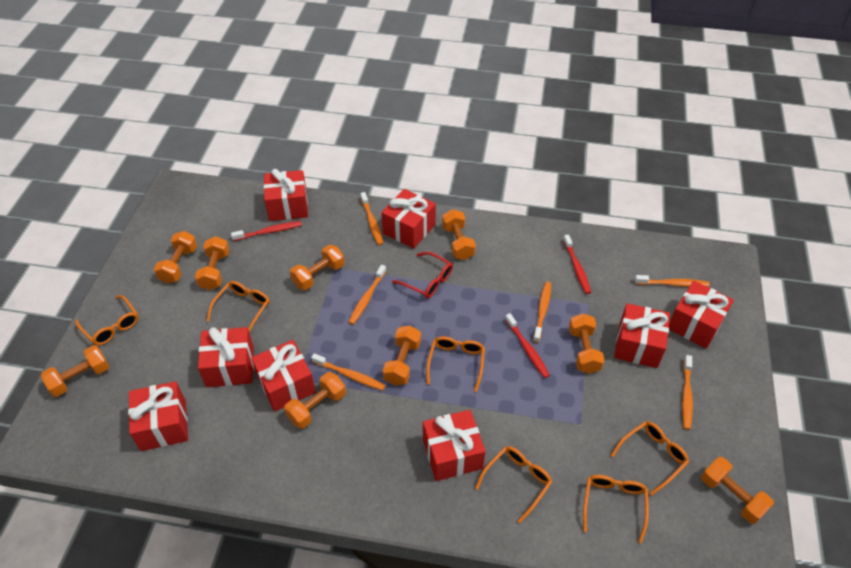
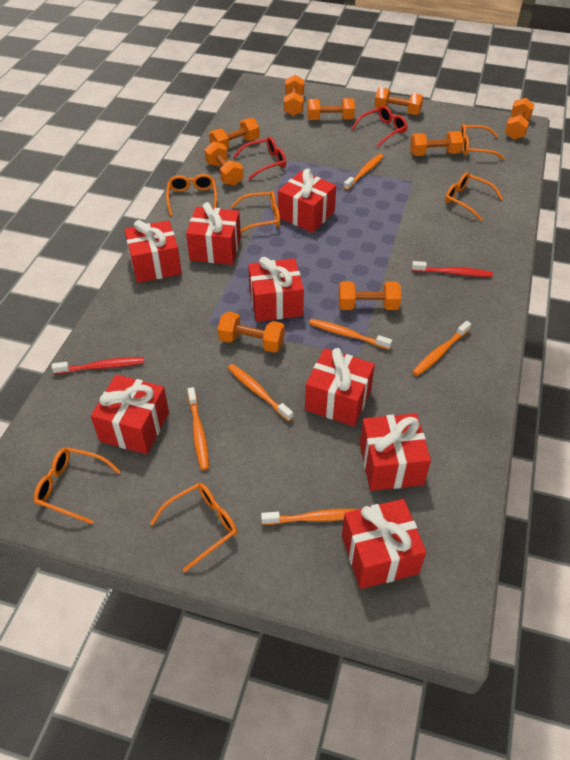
red glasses: [392,252,453,298] = 1 -> [233,137,286,180] [351,106,407,147] = 2
red toothbrush: [231,221,302,241] [505,313,550,378] [563,235,591,294] = 3 -> [52,357,144,374] [412,261,493,277] = 2

